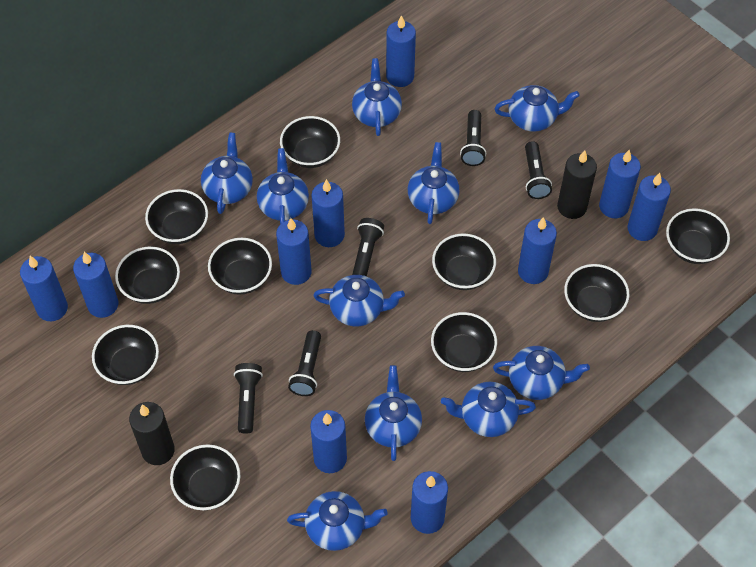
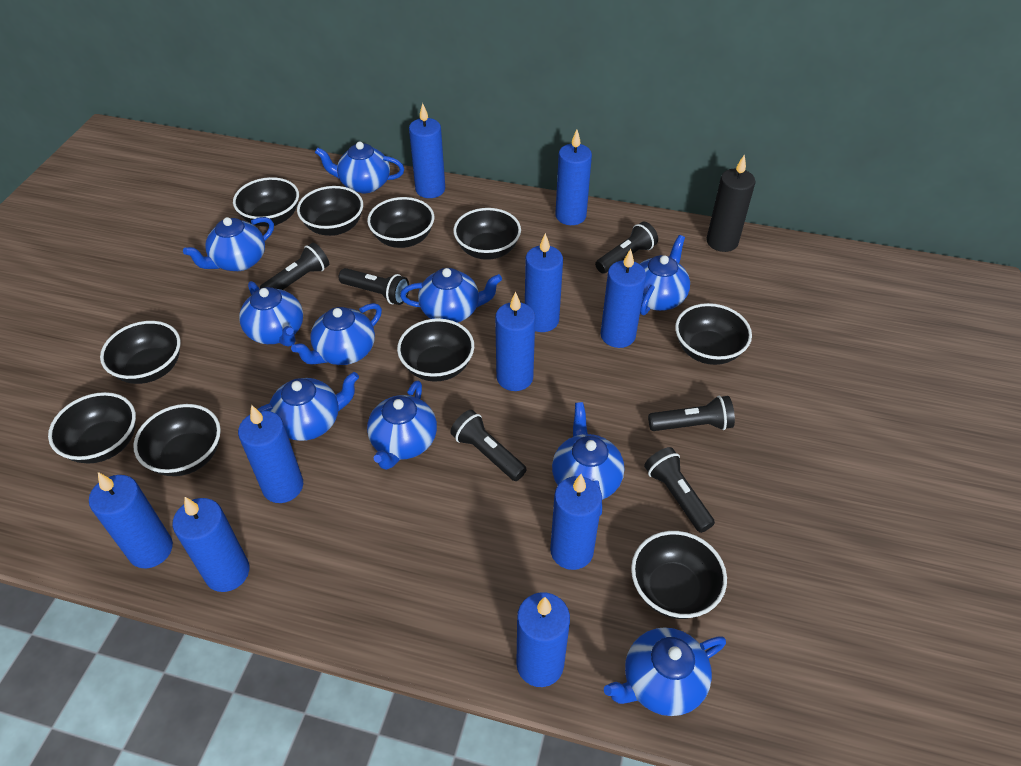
black candle: [129,402,175,465] [557,150,597,219] = 2 -> [706,154,755,252] = 1
black flashlight: [234,363,263,434] [288,330,321,396] [352,218,384,276] [460,110,486,166] [525,141,552,199] = 5 -> [260,243,329,290] [339,268,409,305] [450,410,527,481] [595,222,658,274] [644,447,715,533] [648,396,735,431] = 6

